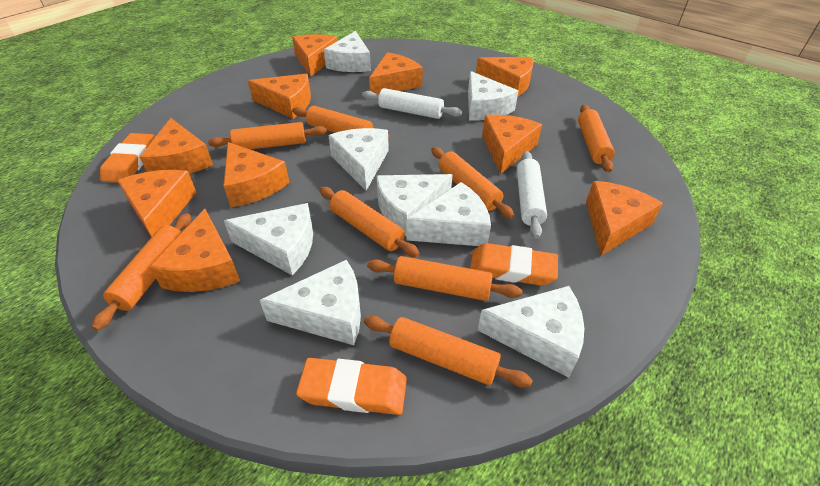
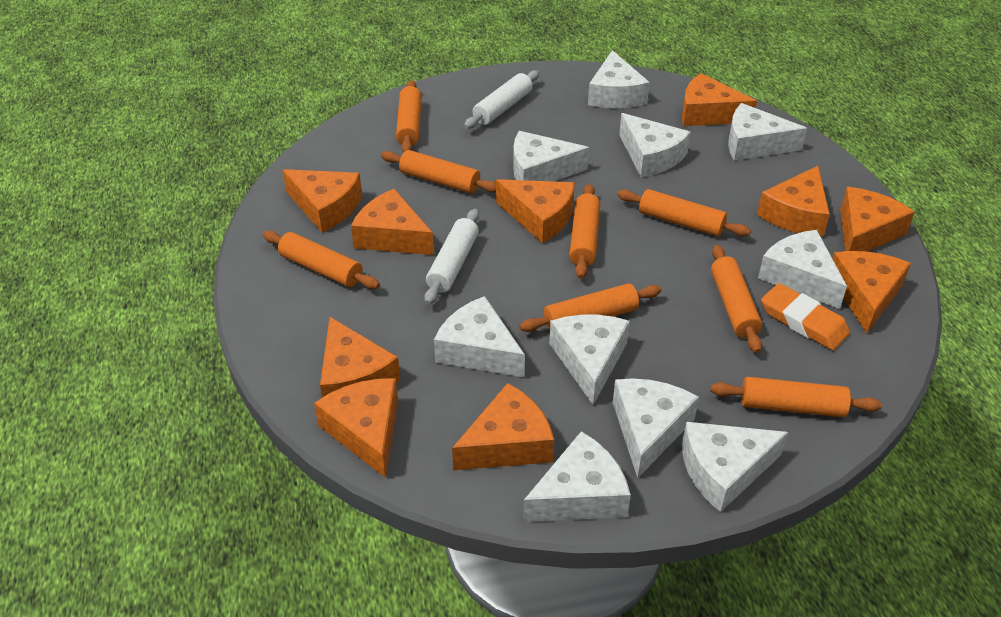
orange eraser: [100,133,155,183] [296,358,407,415] [470,243,558,286] = 3 -> [761,283,850,350] = 1
white cheese: [224,203,313,276] [260,260,361,345] [324,31,371,72] [328,128,389,191] [377,174,453,237] [406,182,491,246] [468,71,518,121] [478,286,584,378] = 8 -> [434,296,525,377] [513,131,589,181] [523,431,631,522] [549,315,630,405] [588,50,650,108] [613,378,699,478] [619,113,691,177] [682,422,788,512] [728,103,807,161] [758,230,847,309] = 10

